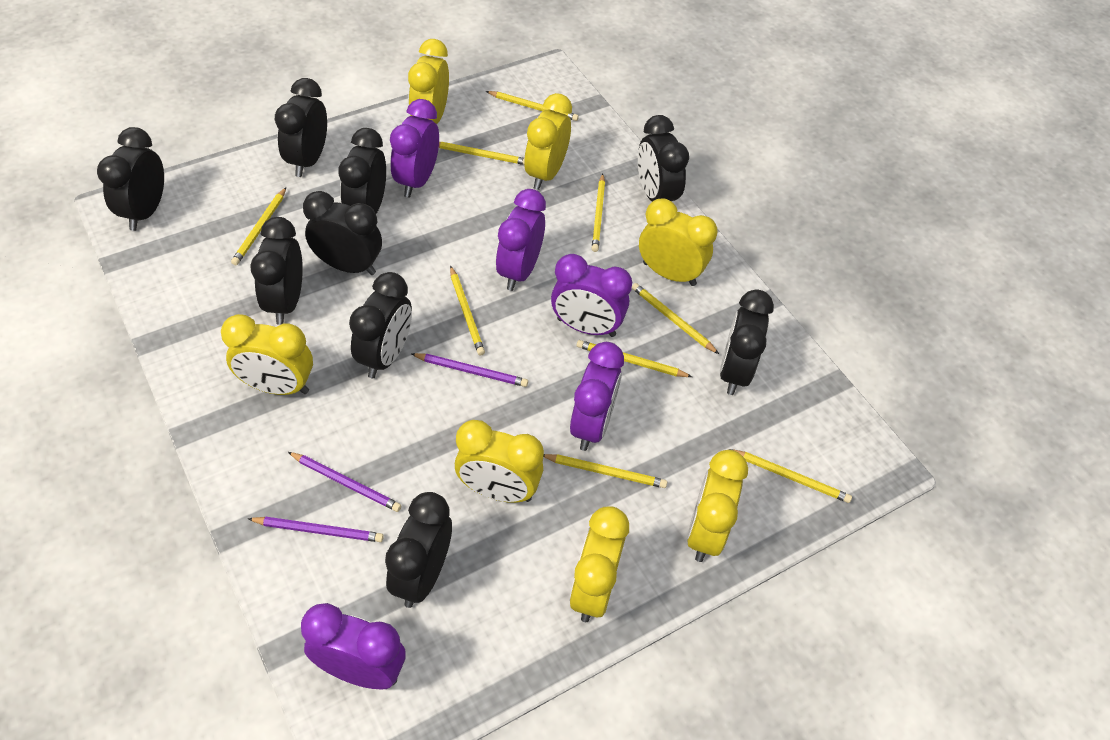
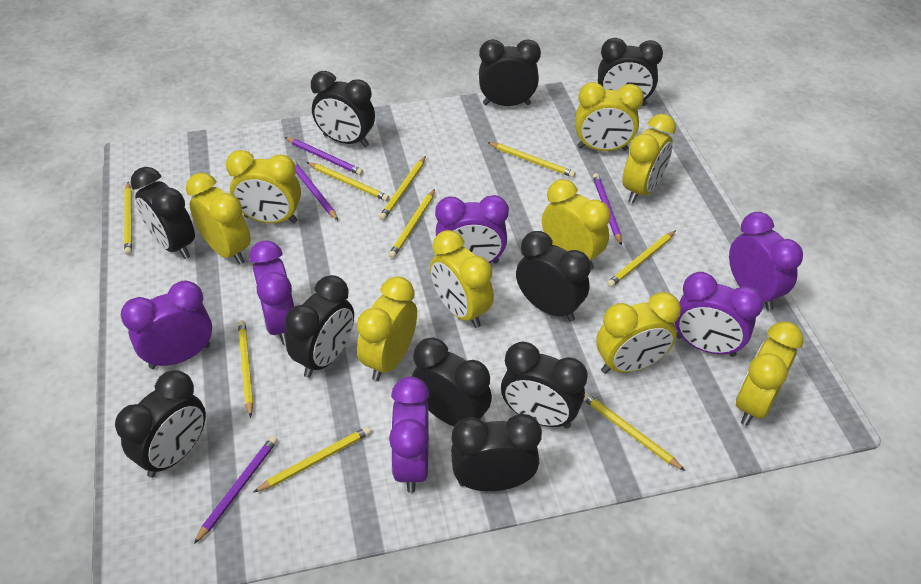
black clock: [97,127,164,231] [250,217,303,325] [275,78,327,177] [303,191,382,275] [338,128,386,214] [349,272,412,378] [385,492,452,608] [638,115,689,202] [720,290,774,395] = 9 -> [115,370,206,478] [130,167,195,259] [285,275,354,378] [311,71,375,147] [412,337,492,426] [451,414,542,491] [479,39,541,106] [501,342,588,429] [516,231,591,321] [598,38,663,106] = 10
purple clock: [301,603,406,690] [390,99,439,198] [496,189,546,291] [551,254,632,337] [570,342,624,451] = 5 -> [121,280,212,369] [249,240,294,345] [389,376,430,493] [435,195,509,264] [675,272,764,357] [729,212,803,311] = 6
purple pencil: [248,517,384,542] [288,452,402,512] [412,353,528,387] = 3 -> [194,436,278,544] [285,137,363,175] [293,160,338,220] [593,173,622,246] = 4
yellow clock: [221,314,313,395] [408,39,449,124] [455,420,544,503] [524,93,572,190] [569,506,629,622] [639,198,717,286] [687,450,748,562] = 7 -> [186,173,251,265] [226,150,301,223] [357,276,417,381] [430,230,494,328] [542,179,611,270] [576,82,644,151] [596,292,681,374] [622,114,676,204] [736,321,804,426] = 9

